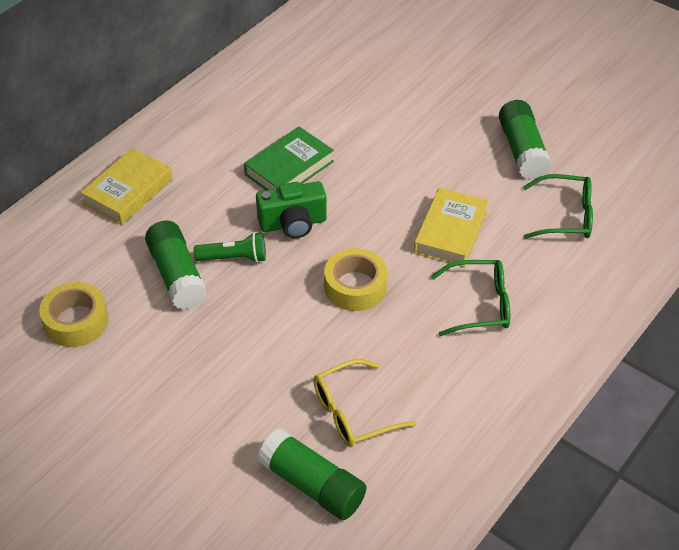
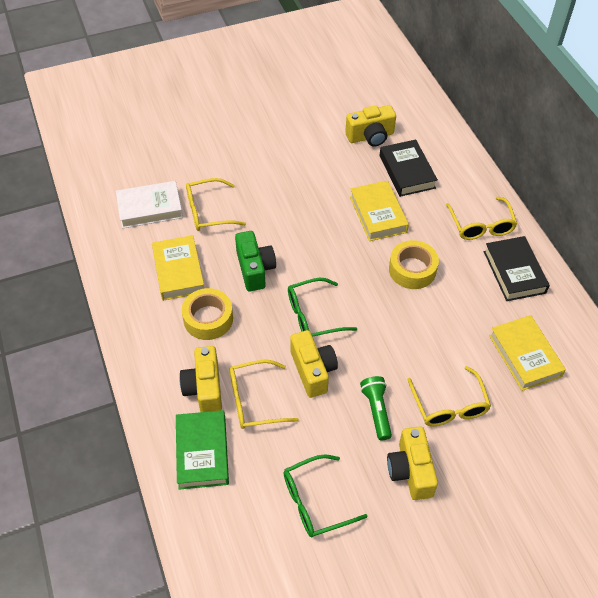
black book: none = 0 -> [379,140,438,197] [484,236,550,301] = 2
green glue stick: [145,220,207,310] [258,428,366,520] [499,100,551,180] = 3 -> none = 0
white book: none = 0 -> [116,181,183,229] = 1
yellow book: [80,148,172,225] [414,188,489,267] = 2 -> [152,235,204,301] [350,180,409,241] [489,315,566,391] = 3
yellow camera: none = 0 -> [180,346,222,412] [290,330,338,398] [345,105,396,147] [387,426,438,500] = 4
yellow glasses: [313,359,416,447] = 1 -> [186,178,246,231] [230,360,299,429] [407,366,491,426] [446,197,517,240] = 4

